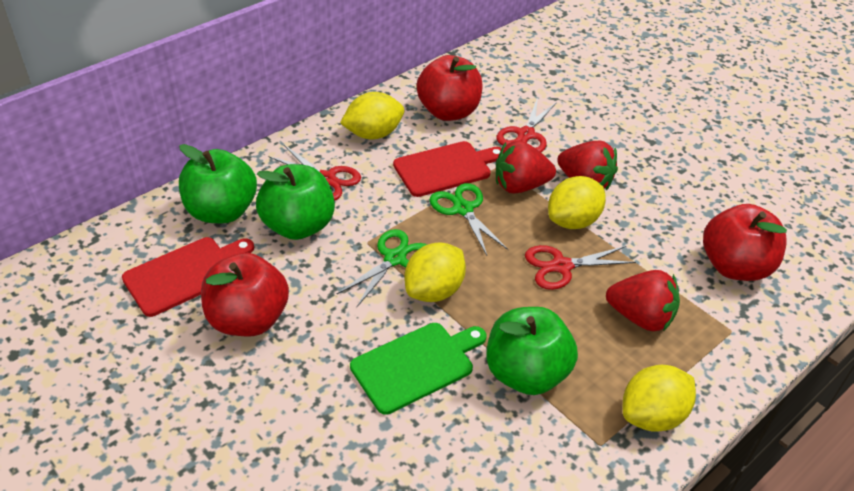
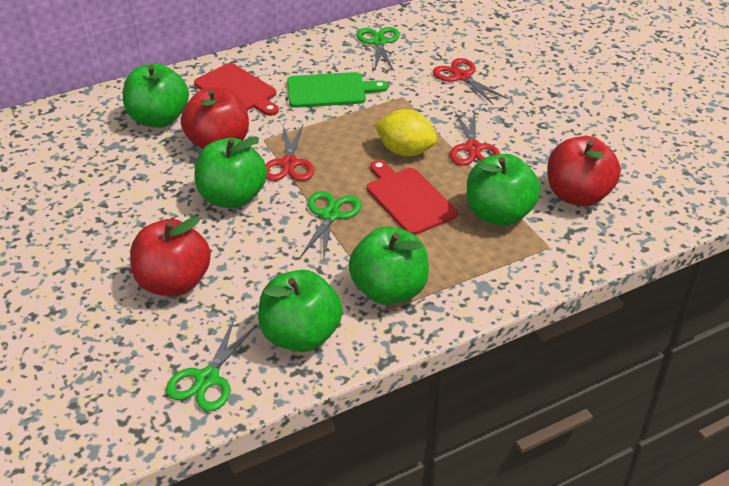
green apple: [179,144,257,223] [256,164,335,240] [486,307,578,395] = 3 -> [123,63,189,127] [194,136,267,208] [258,270,343,352] [349,227,429,305] [467,154,541,226] = 5
green scissors: [337,229,427,308] [429,183,509,255] = 2 -> [166,319,257,411] [300,191,361,263] [357,27,400,71] = 3
red strawberry: [496,140,556,194] [557,141,618,191] [606,270,680,331] = 3 -> none = 0
yellow lemon: [340,92,404,139] [405,242,466,302] [548,176,606,229] [623,365,696,432] = 4 -> [374,109,437,156] = 1

